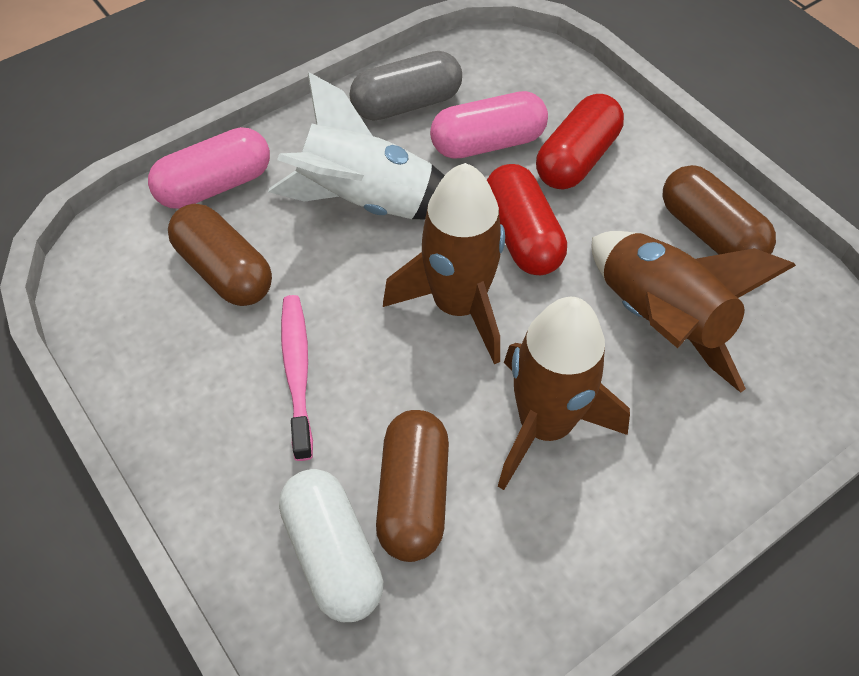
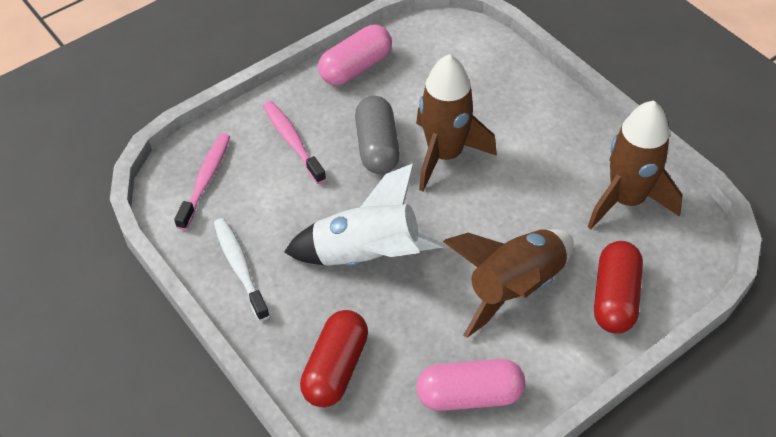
brown capsule: [168,204,272,306] [376,410,449,562] [663,165,776,254] = 3 -> none = 0
pink toothbrush: [281,295,313,461] = 1 -> [174,133,230,230] [263,101,326,184] = 2
white capsule: [279,469,383,622] = 1 -> none = 0
white toothbrush: none = 0 -> [214,218,270,321] = 1

